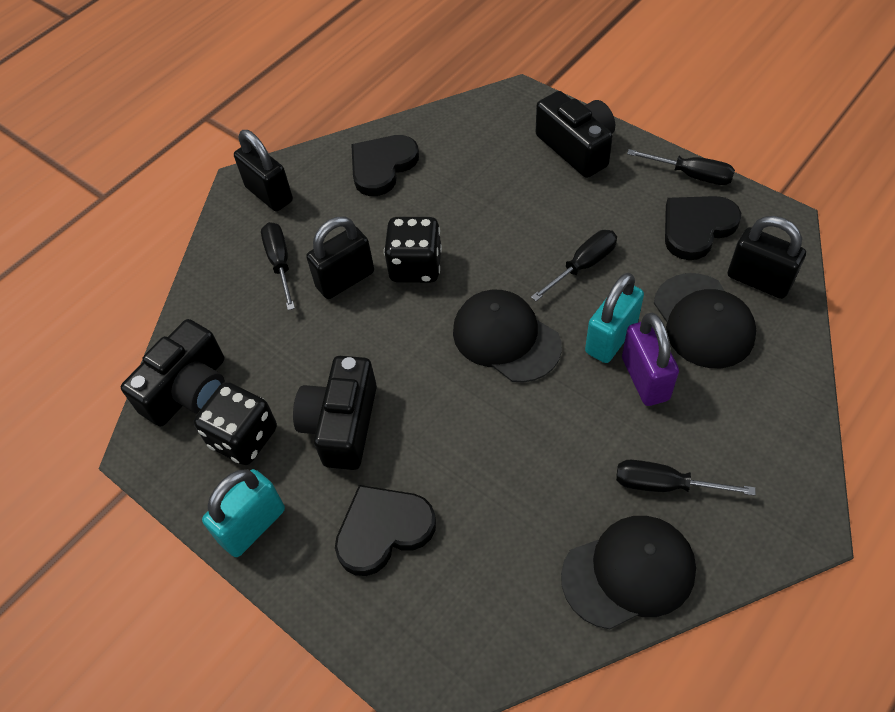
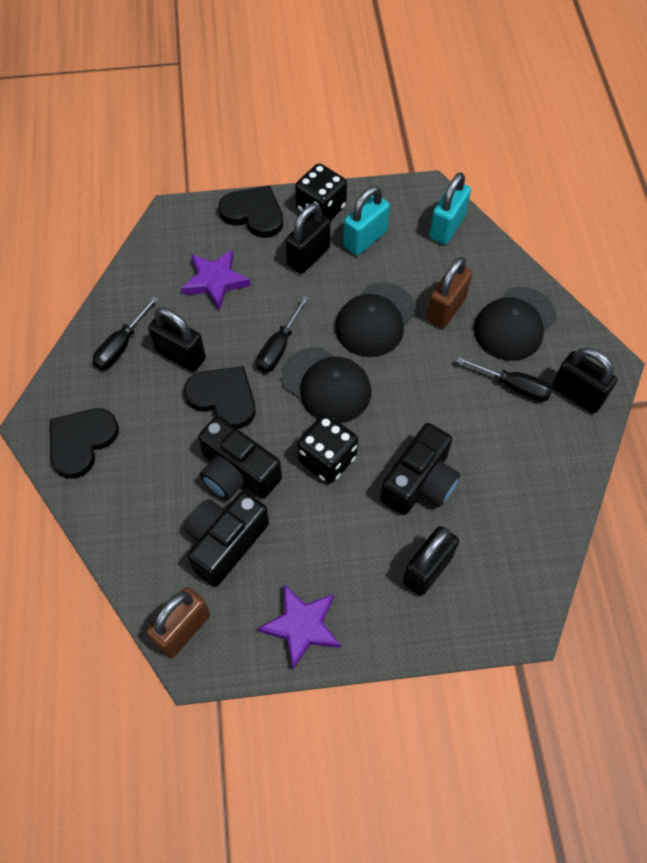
black padlock: [234,130,293,211] [306,217,374,299] [728,216,806,299] = 3 -> [148,307,206,372] [285,203,331,274] [403,526,459,596] [552,347,617,414] = 4
black screwdriver: [261,222,295,310] [531,230,617,301] [616,460,755,496] [627,149,735,185] = 4 -> [93,296,158,370] [257,296,309,373] [456,356,553,402] = 3
brown padlock: none = 0 -> [146,587,210,658] [427,257,472,328] = 2
purple padlock: [622,313,679,406] = 1 -> none = 0
purple star: none = 0 -> [181,249,251,310] [258,585,341,669] = 2

